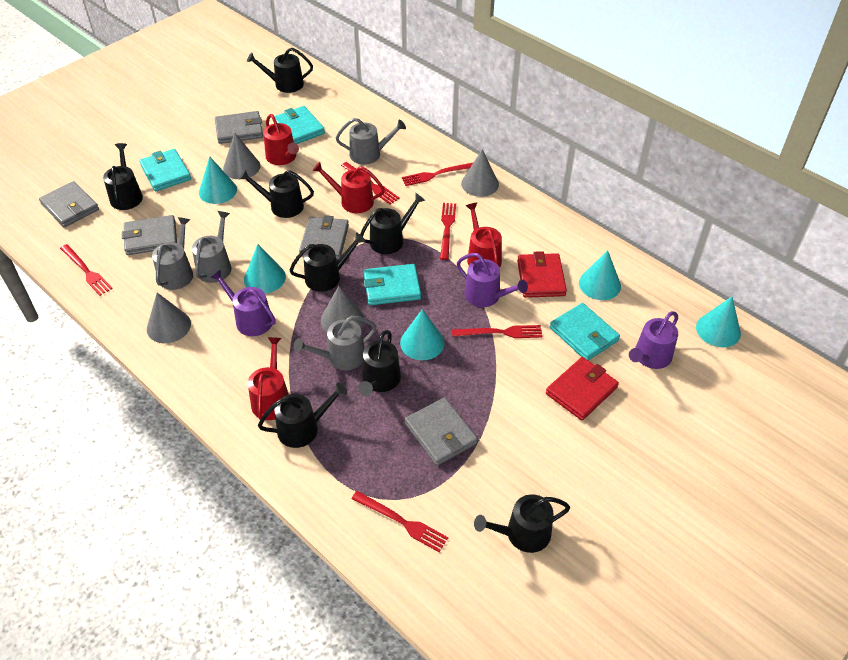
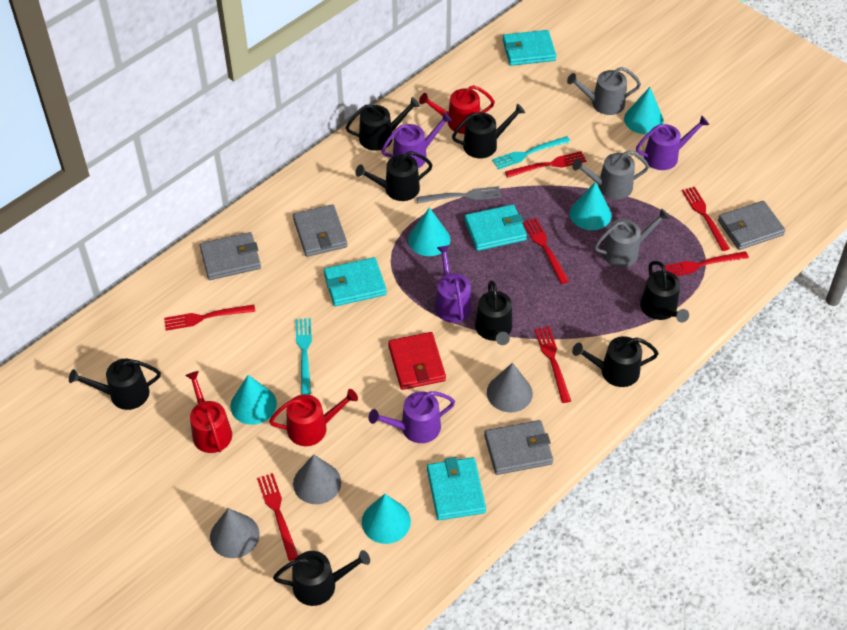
grey cone: [147,293,191,343] [223,133,260,179] [321,286,364,332] [461,149,499,197] = 4 -> [210,508,260,558] [293,454,341,504] [487,363,533,413] = 3
grey fork: none = 0 -> [417,186,502,203] = 1
grey wallet: [39,181,99,228] [122,215,177,255] [215,111,263,144] [299,215,349,260] [405,397,478,466] = 5 -> [200,232,261,280] [293,204,347,257] [484,420,553,475] [718,201,785,250] = 4
grey watering can: [152,217,193,290] [192,211,232,283] [294,316,377,370] [336,118,406,165] = 4 -> [567,67,641,115] [572,151,649,200] [594,208,670,268] = 3
purple watering can: [210,269,276,336] [457,253,528,307] [629,311,678,369] = 3 -> [369,391,455,443] [381,112,452,168] [435,245,472,323] [636,115,709,170] = 4
red fork: [60,244,113,296] [341,162,400,204] [351,491,448,552] [402,163,473,186] [440,203,456,260] [452,325,542,338] = 6 -> [164,304,255,331] [257,473,298,561] [505,151,586,178] [523,218,569,284] [535,326,571,403] [665,251,749,276] [682,187,730,251] = 7
red wallet: [517,251,567,298] [546,357,619,420] = 2 -> [388,332,446,390] = 1
red watering can: [248,337,289,420] [263,114,299,165] [313,162,385,213] [466,203,502,268] = 4 -> [185,371,232,453] [269,389,358,446] [419,85,495,134] = 3
turquoise fork: none = 0 -> [295,318,312,395] [492,136,570,170] = 2

